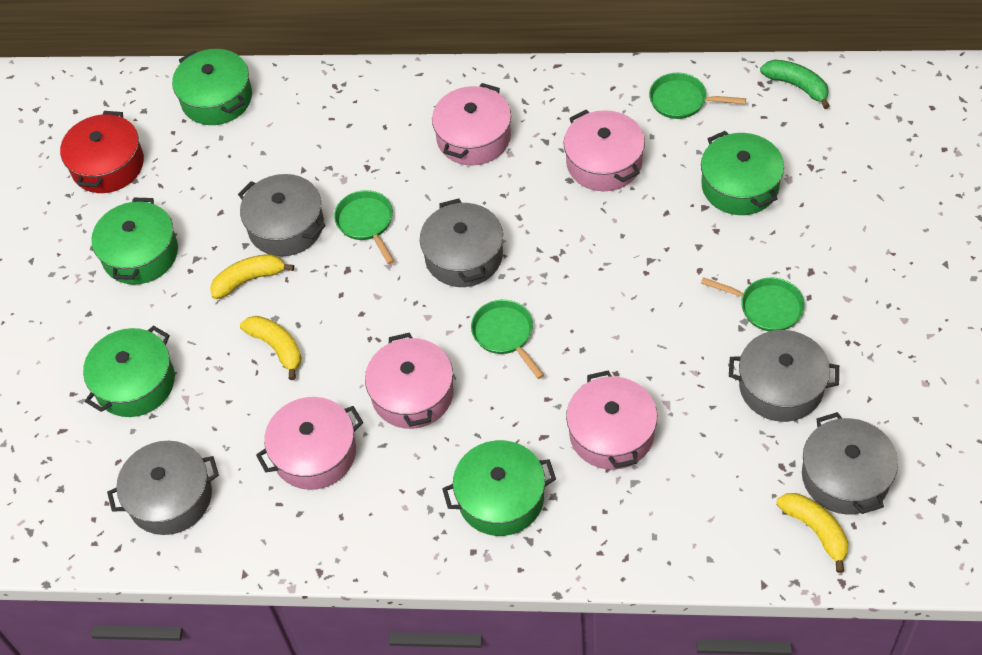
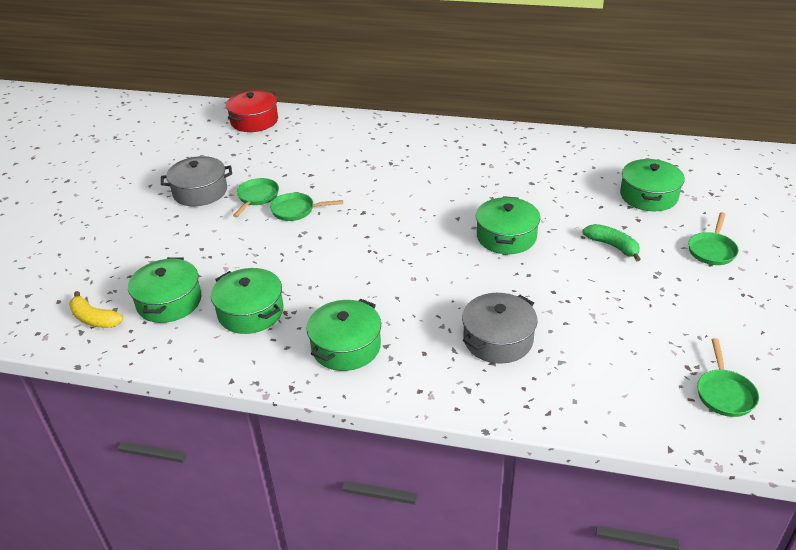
grey pot: [107,441,219,535] [238,174,326,256] [420,198,503,287] [729,330,839,422] [802,412,898,515] = 5 -> [161,156,232,206] [462,293,537,364] = 2
pink pot: [256,397,363,490] [365,333,454,429] [432,83,511,166] [564,110,645,191] [566,370,657,470] = 5 -> none = 0
yellow banana: [210,254,294,299] [240,316,302,380] [776,493,849,573] = 3 -> [69,291,123,328] = 1

